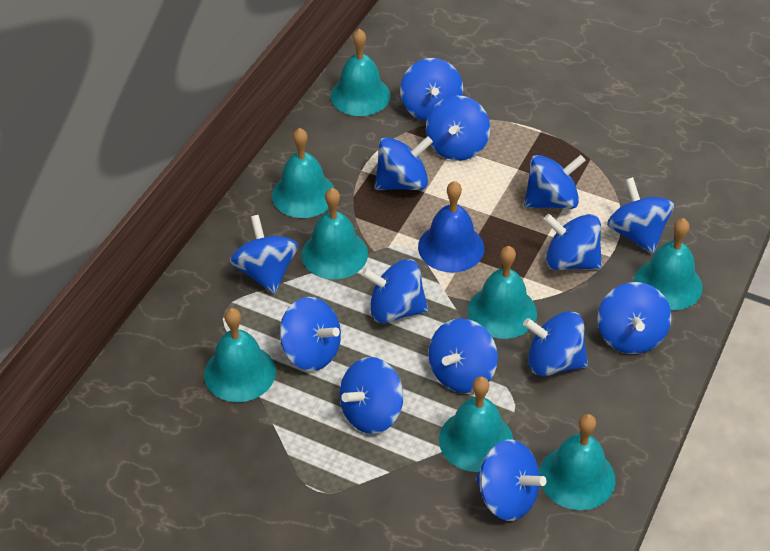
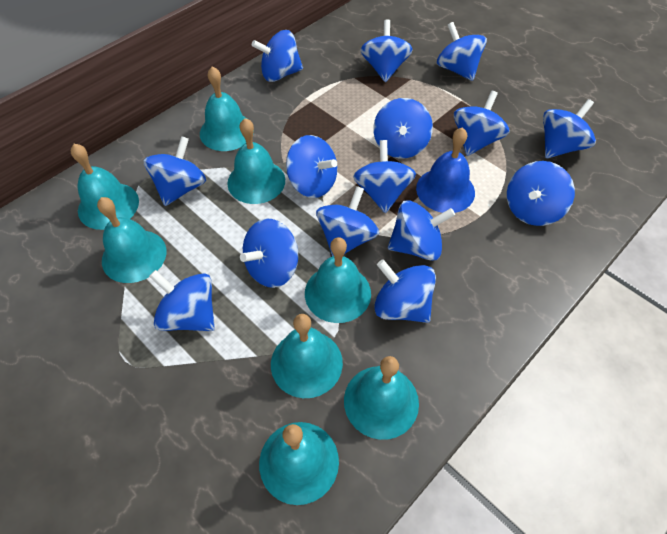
blue spinning top: [230,215,298,294] [280,297,341,371] [340,357,403,434] [361,259,428,323] [375,136,433,190] [400,58,463,121] [426,96,490,161] [429,318,498,393] [476,439,546,521] [523,311,588,376] [524,155,586,209] [543,214,602,270] [597,282,671,354] [607,177,674,253] = 14 -> [143,136,206,206] [149,270,215,331] [240,219,298,288] [252,30,303,82] [286,135,337,198] [316,186,379,256] [353,140,416,213] [360,19,413,82] [373,98,433,158] [374,259,436,323] [388,200,455,261] [437,22,487,81] [454,91,510,156] [507,161,575,226] [543,99,596,158] = 15

